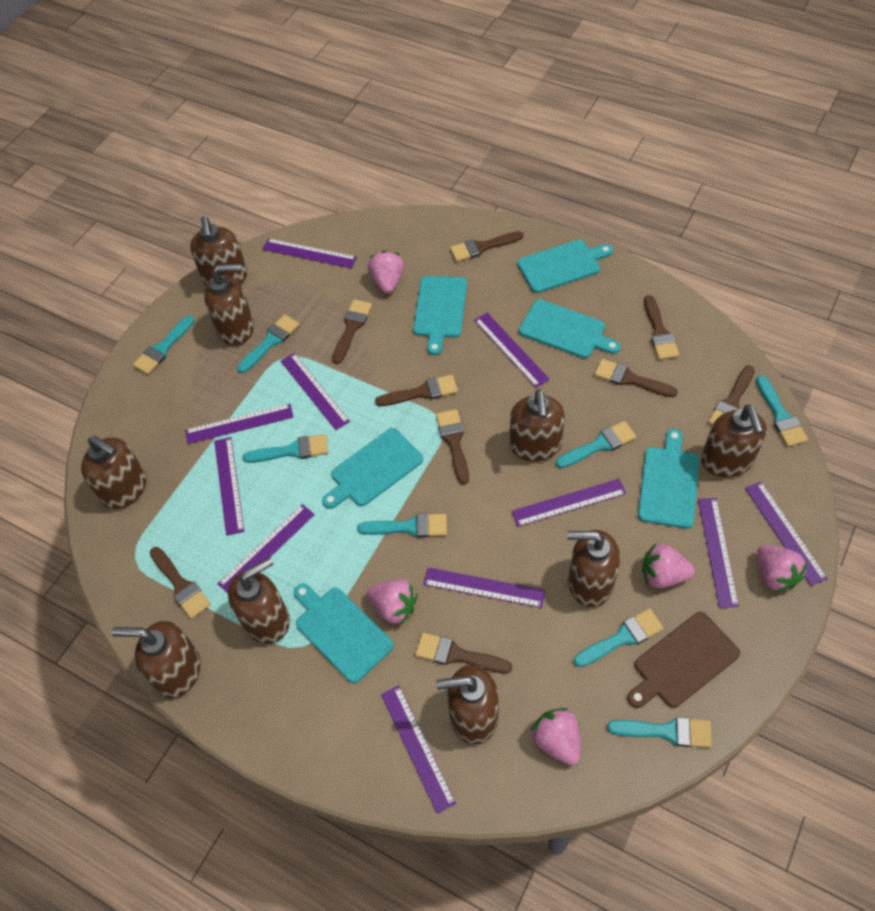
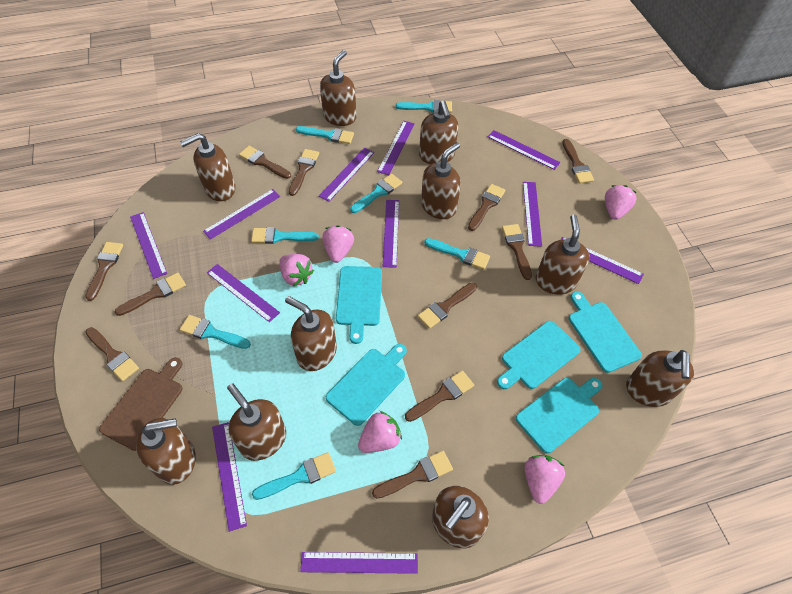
brown brush: [150,547,211,619] [332,299,372,364] [375,375,458,406] [415,633,512,674] [436,409,469,485] [450,231,524,262] [594,359,678,397] [644,295,679,360] [708,365,755,425] = 9 -> [85,242,123,301] [86,327,139,381] [114,272,186,316] [239,146,291,179] [289,149,319,196] [372,451,453,499] [405,370,474,422] [418,283,477,329] [468,184,505,231] [502,224,532,280] [562,139,594,184] = 11
brown soap dispenser: [81,436,146,509] [112,621,201,698] [190,216,247,286] [204,264,254,346] [228,557,290,644] [436,665,499,744] [509,389,565,462] [567,530,620,607] [701,405,767,478] = 9 -> [136,418,196,485] [180,133,235,201] [227,383,286,461] [285,296,337,371] [320,50,357,126] [419,101,459,164] [421,142,461,219] [432,486,489,548] [536,214,590,295] [626,350,694,407] = 10
turquoise brush: [133,315,194,375] [237,315,300,373] [243,434,328,463] [357,513,447,538] [556,421,636,468] [574,608,664,667] [607,717,712,748] [756,375,808,447] = 8 -> [180,315,251,349] [251,227,319,244] [252,452,336,500] [296,126,354,144] [350,174,402,213] [396,100,452,113] [424,238,490,270] = 7
turquoise cutting board: [294,584,394,683] [322,428,423,509] [413,276,467,355] [517,240,613,293] [519,299,620,358] [638,429,699,529] = 6 -> [326,344,407,426] [336,266,382,344] [497,321,581,389] [516,378,603,453] [569,291,642,373] = 5

